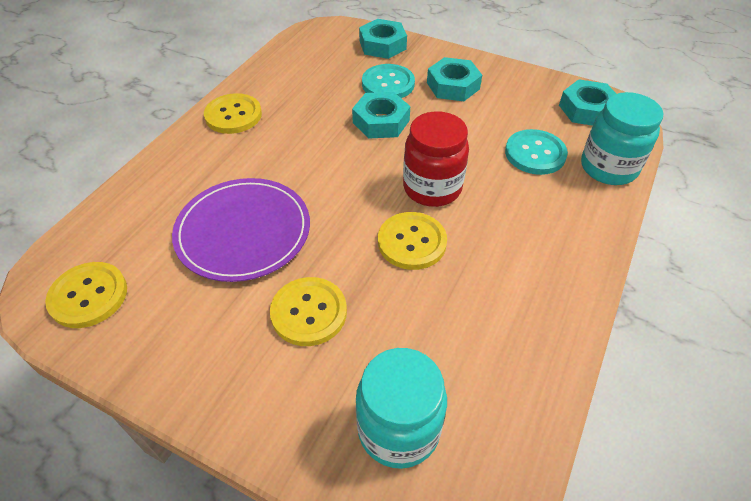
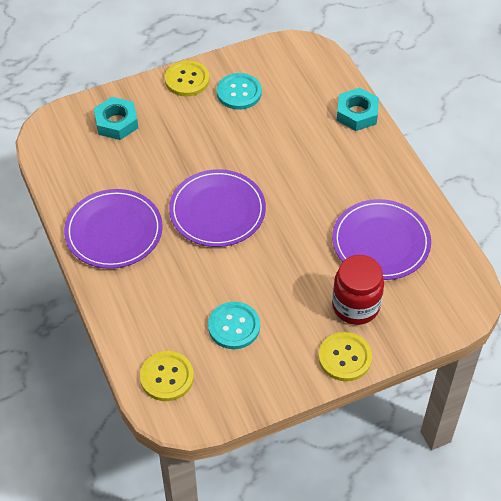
purple plate: [172,178,310,282] = 1 -> [64,189,163,269] [169,169,266,247] [332,199,431,280] = 3
turquoise jar: [356,348,447,469] [581,92,663,185] = 2 -> none = 0
turquoise nut: [352,92,410,139] [359,19,407,59] [427,57,482,101] [559,79,616,126] = 4 -> [94,97,138,140] [337,88,379,131] = 2
yellow button: [45,262,127,328] [204,93,262,134] [270,277,347,346] [378,212,447,270] = 4 -> [140,351,194,401] [165,60,209,97] [318,332,372,381] = 3

